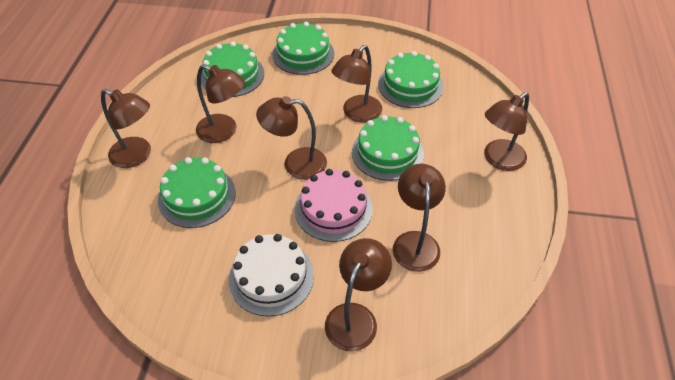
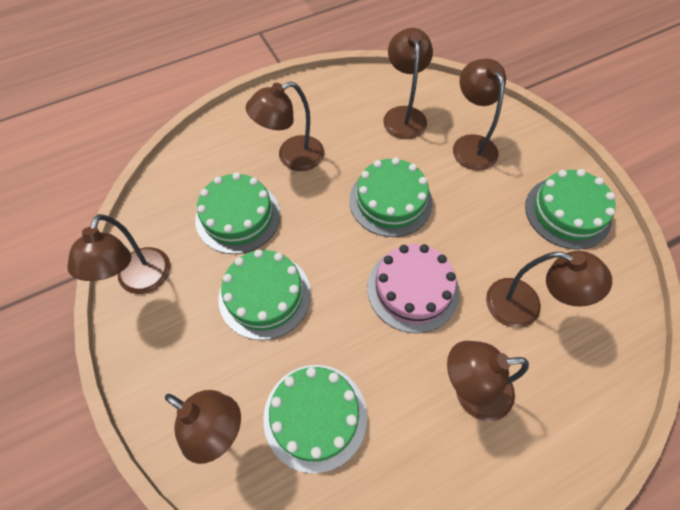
white cake: [229,234,314,316] = 1 -> none = 0

